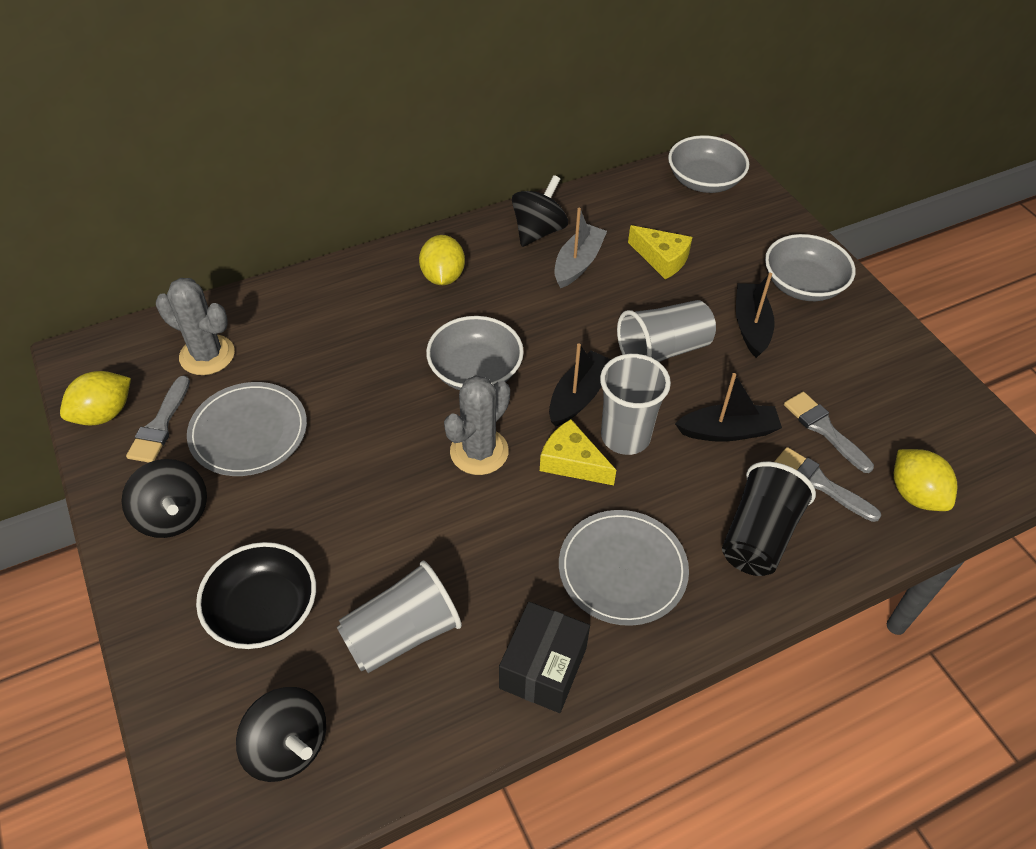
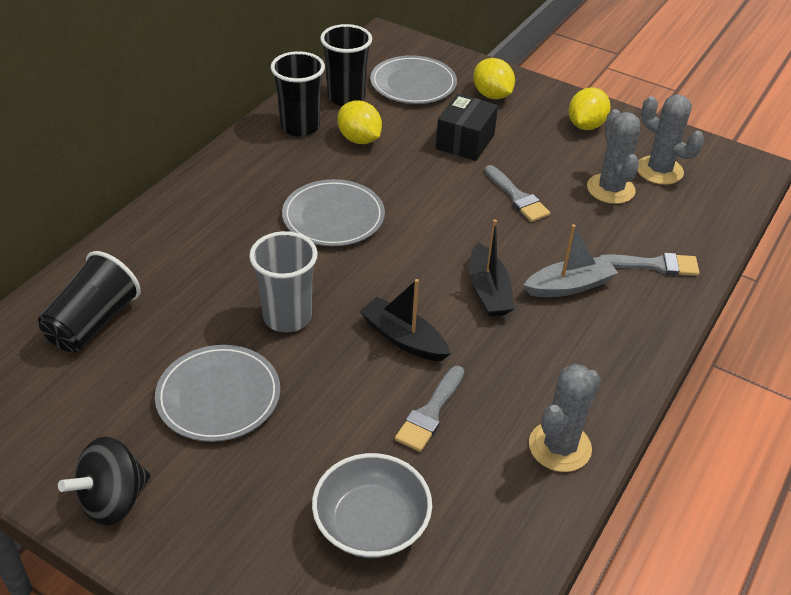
black boat: [549,343,611,427] [675,373,782,442] [736,273,775,358] = 3 -> [360,279,451,361] [469,219,515,317] = 2
black bowl: [196,542,316,649] = 1 -> none = 0
black cup: [722,461,816,576] = 1 -> [38,251,141,352] [271,51,325,137] [320,24,372,106] = 3
black spinning top: [122,459,207,538] [236,687,326,782] [512,175,568,247] = 3 -> [58,437,150,525] = 1
grey bowl: [426,316,524,390] [668,135,749,193] [765,234,856,301] = 3 -> [312,453,432,558] = 1
grey cactus: [156,278,235,375] [444,375,510,475] = 2 -> [529,364,601,472] [587,109,640,204] [637,95,704,185] = 3
grey cup: [337,561,462,673] [600,354,671,455] [617,300,716,362] = 3 -> [249,231,318,332] = 1
grey plate: [187,382,307,476] [559,510,689,626] = 2 -> [155,345,280,442] [282,179,385,246] [370,55,457,104] = 3
yellow cheese: [540,419,616,485] [628,225,693,279] = 2 -> none = 0

